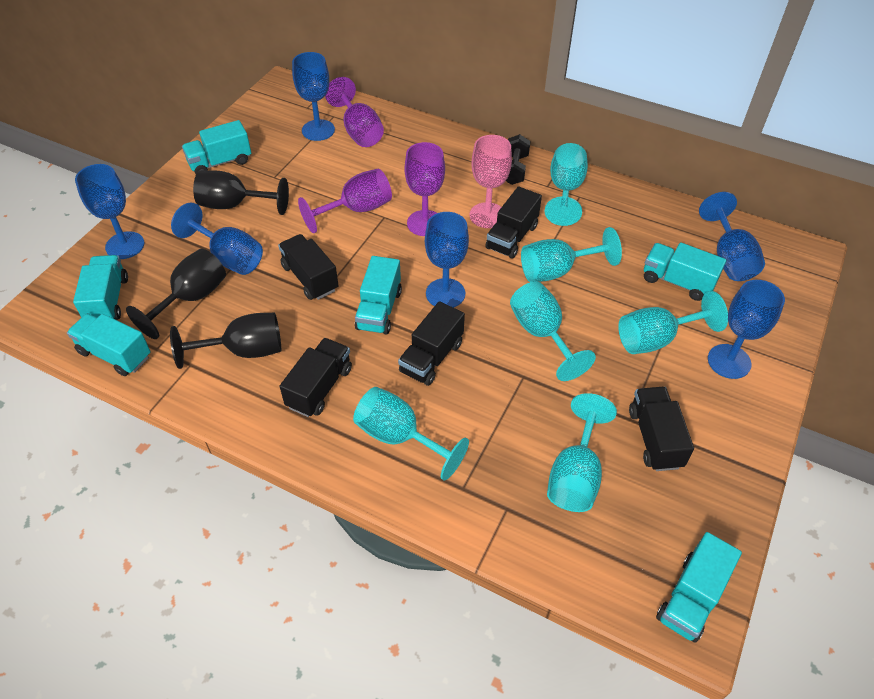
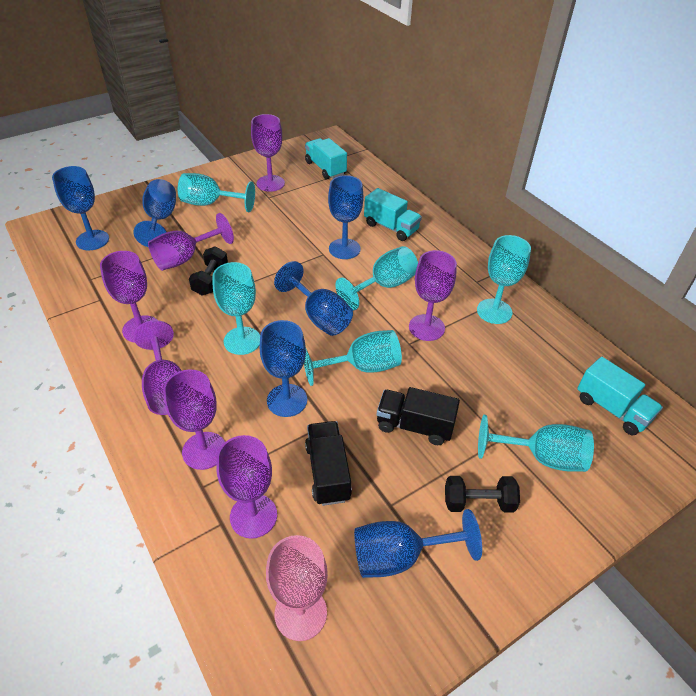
black dumbbell: [506,134,530,185] = 1 -> [189,246,228,295] [445,476,520,513] = 2
black goblet: [126,249,226,339] [170,313,281,369] [193,171,289,215] = 3 -> none = 0
black truck: [278,234,339,300] [280,338,352,417] [398,301,465,386] [485,186,542,259] [629,387,694,471] = 5 -> [305,421,352,506] [377,387,460,445] = 2
purple goblet: [298,169,392,233] [325,77,384,147] [404,142,445,236] = 3 -> [100,251,157,343] [133,320,182,415] [148,213,234,271] [163,370,225,470] [216,435,277,539] [251,114,285,192] [409,250,457,341] = 7
turquoise truck: [67,313,151,376] [73,255,128,320] [182,120,251,174] [355,256,402,335] [644,242,726,301] [656,532,742,643] = 6 -> [305,138,347,179] [364,188,422,241] [577,357,663,436] = 3

